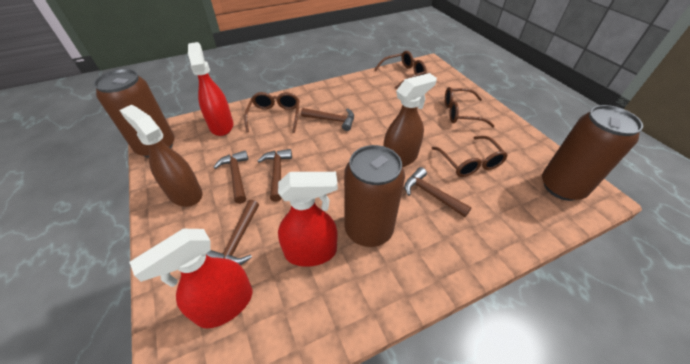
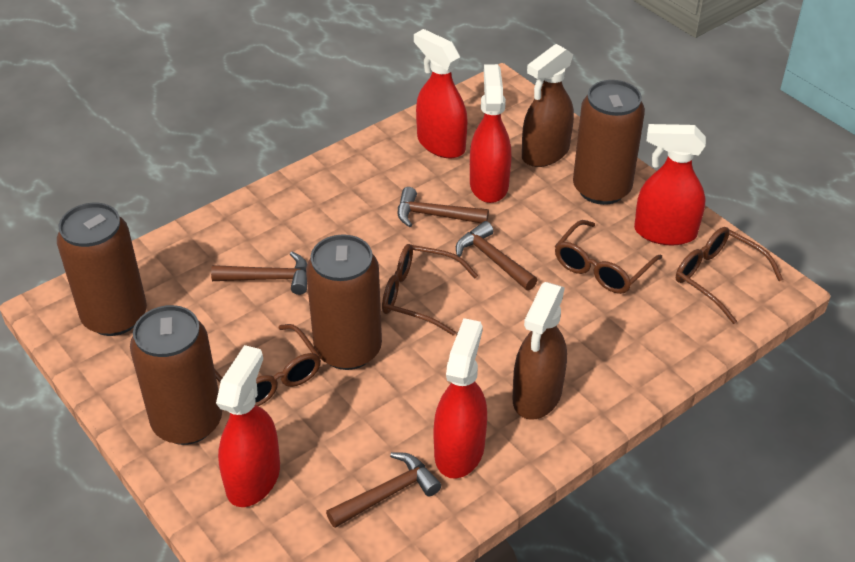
brown can: [94,69,175,158] [344,145,405,247] [542,105,643,201] = 3 -> [57,203,147,336] [130,305,222,445] [306,234,382,370] [573,80,645,205] = 4
brown hammer: [206,200,259,265] [213,150,248,204] [258,149,292,202] [301,108,354,131] [405,167,472,217] = 5 -> [211,252,307,295] [326,452,441,528] [398,187,489,227] [456,221,537,290] = 4
red spray bottle: [129,229,252,328] [188,42,233,136] [278,172,338,267] = 3 -> [216,345,280,507] [414,29,468,158] [434,318,487,479] [470,64,511,203] [634,124,706,245] = 5

